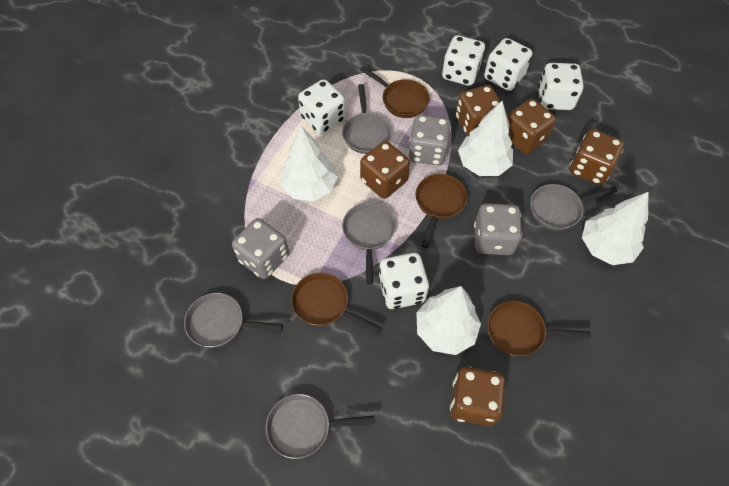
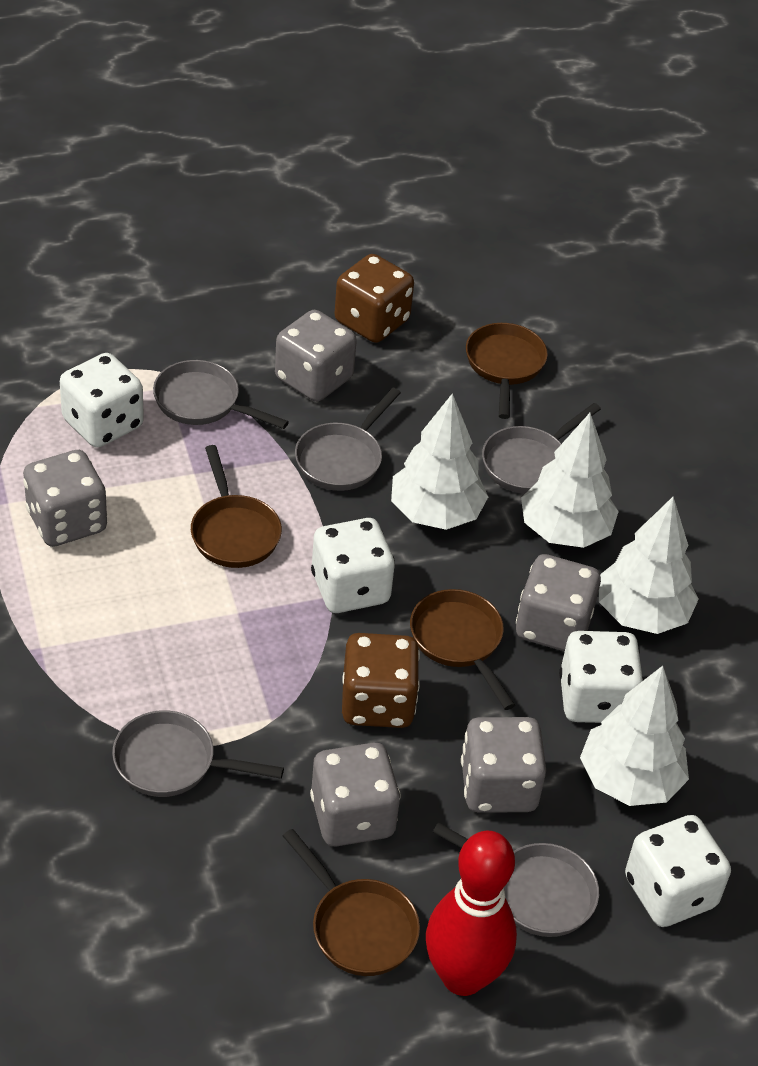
brown dice: [360,141,410,199] [450,367,505,426] [456,85,501,136] [507,99,556,154] [570,129,624,185] = 5 -> [335,254,414,343] [342,633,420,728] = 2
grey dice: [232,218,289,279] [408,115,451,166] [474,203,522,255] = 3 -> [23,450,107,547] [275,310,357,402] [310,743,401,847] [461,717,546,813] [516,554,601,652] = 5
red bowling pin: none = 0 -> [426,831,517,996] = 1
white dice: [298,79,345,134] [379,253,429,309] [442,35,485,86] [484,38,532,91] [538,63,583,110] = 5 -> [60,353,144,448] [311,518,395,613] [559,631,644,723] [625,815,731,927] = 4

